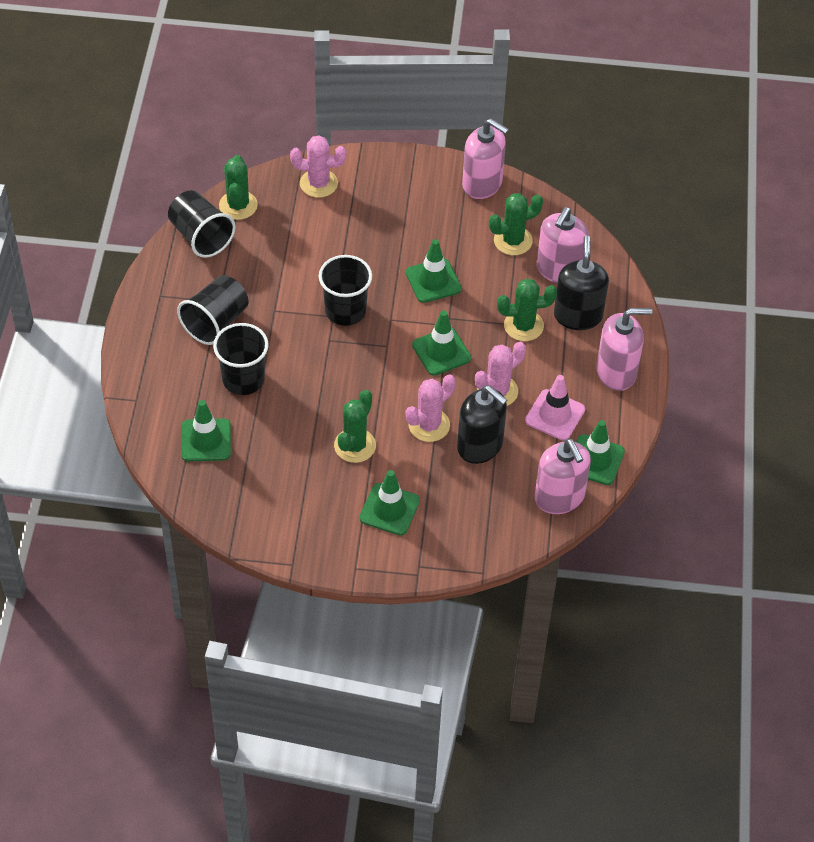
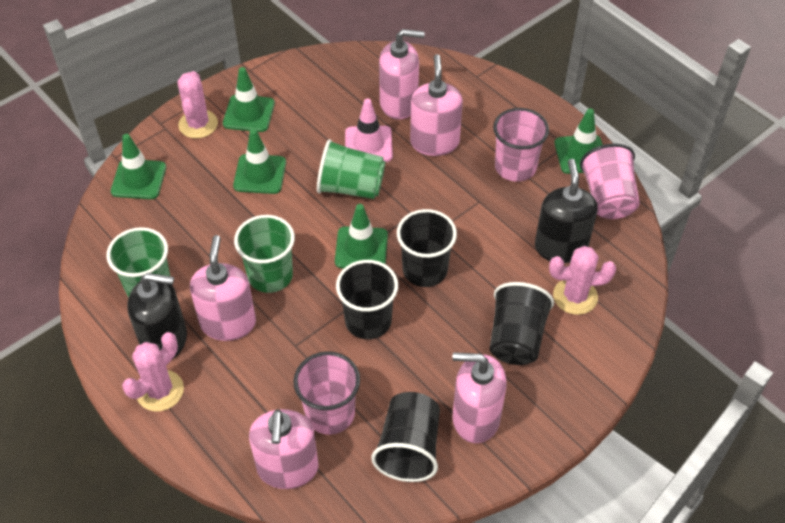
green cactus: [219,155,258,220] [334,390,376,463] [489,193,543,255] [497,279,557,341] = 4 -> none = 0
green cup: none = 0 -> [106,227,170,298] [234,215,295,293] [317,139,386,199] = 3
pink cup: none = 0 -> [293,351,360,435] [493,108,549,182] [580,143,640,219] = 3
pink soap dispenser: [462,119,509,199] [535,439,591,514] [537,207,589,283] [596,308,652,391] = 4 -> [190,235,256,341] [249,409,319,489] [379,29,425,120] [410,54,463,156] [453,352,506,443] = 5

